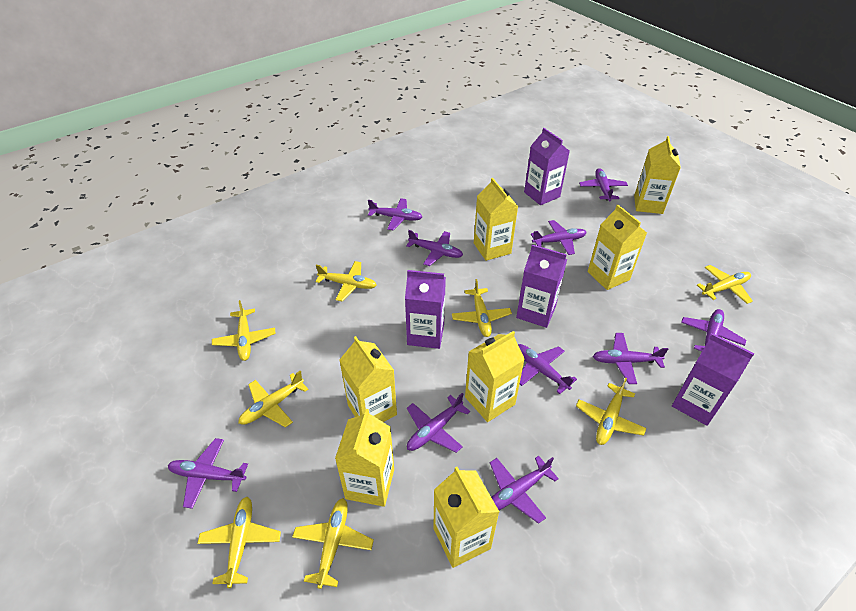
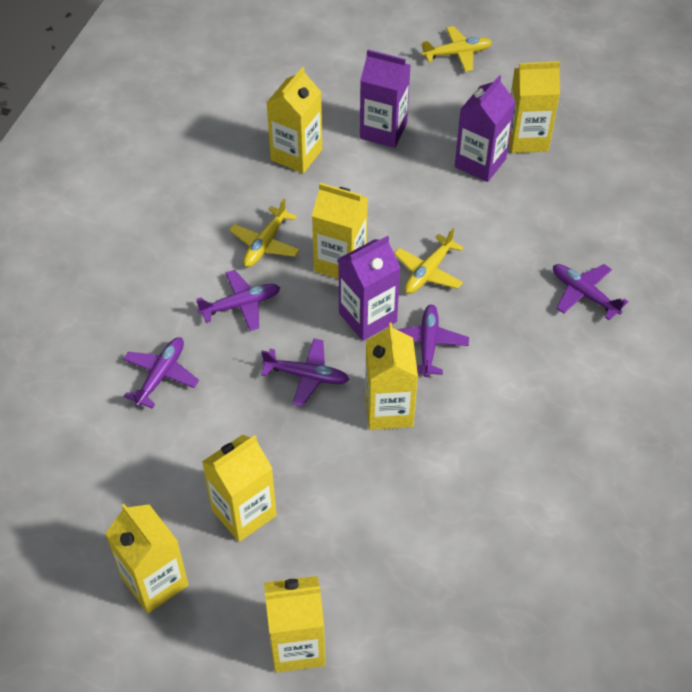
purple carton: [405,270,446,349] [516,244,567,328] [524,128,570,205] [672,334,754,426] = 4 -> [338,236,401,341] [360,50,411,148] [455,75,515,182] = 3
purple plane: [168,438,248,509] [368,198,422,231] [406,230,463,266] [407,393,470,453] [490,456,559,524] [518,344,577,394] [531,220,587,255] [579,168,628,201] [593,333,668,384] [681,309,746,351] = 10 -> [123,337,199,409] [196,270,280,331] [261,339,349,407] [397,305,469,377] [553,264,628,320] = 5
yellow plane: [197,497,281,588] [212,300,276,361] [238,371,308,428] [292,498,374,589] [316,261,377,301] [452,279,512,337] [576,378,646,445] [697,265,753,304] = 8 -> [229,198,300,267] [394,228,464,294] [421,26,492,72] = 3

